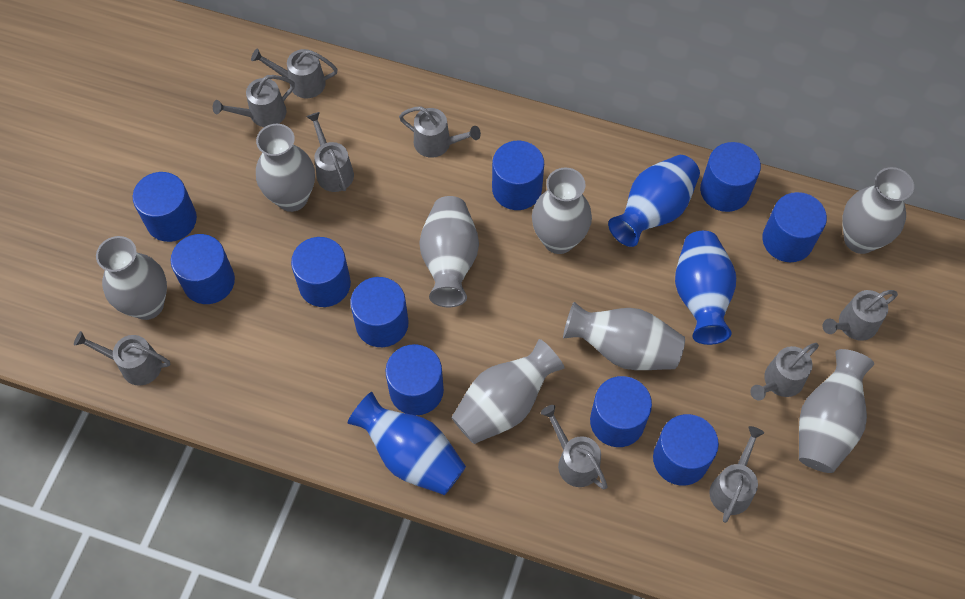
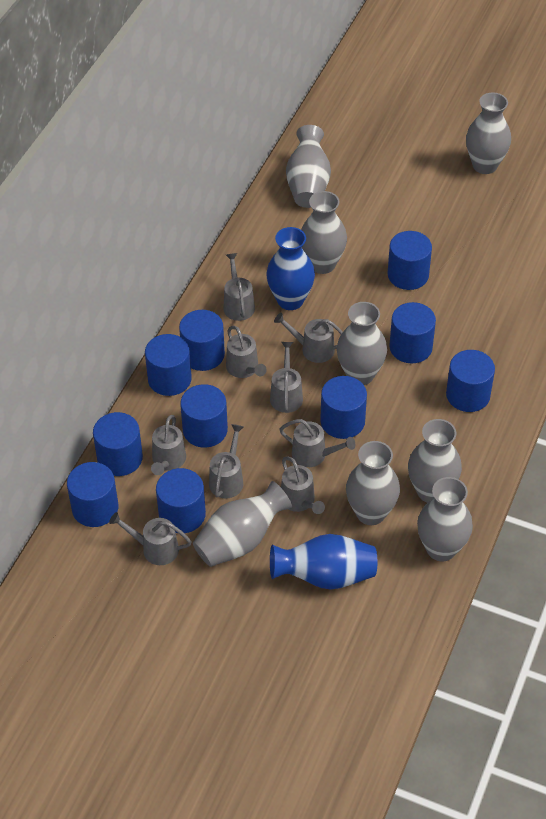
blue vase: [347,392,466,495] [608,155,700,247] [675,231,736,345] = 3 -> [266,227,315,310] [270,534,377,590] = 2

